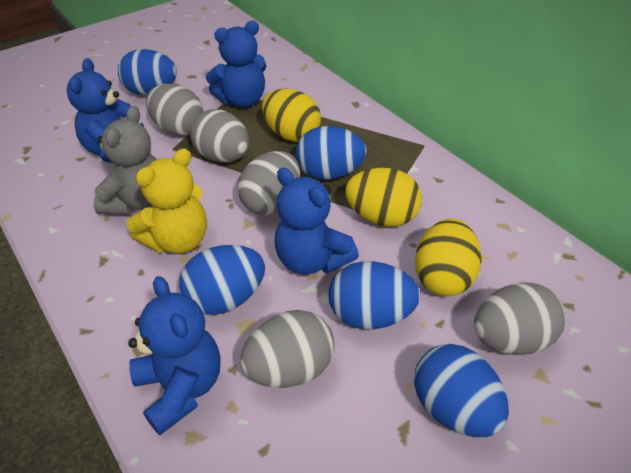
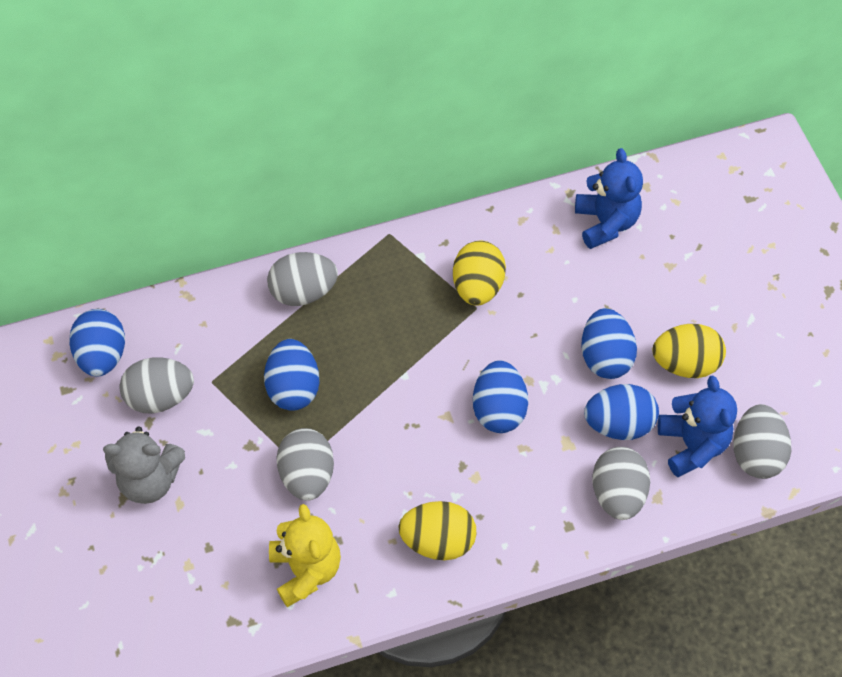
blue teddy bear: [67,58,144,163] [128,276,220,435] [206,21,266,107] [275,168,359,275] = 4 -> [575,148,643,249] [658,375,737,477] = 2

